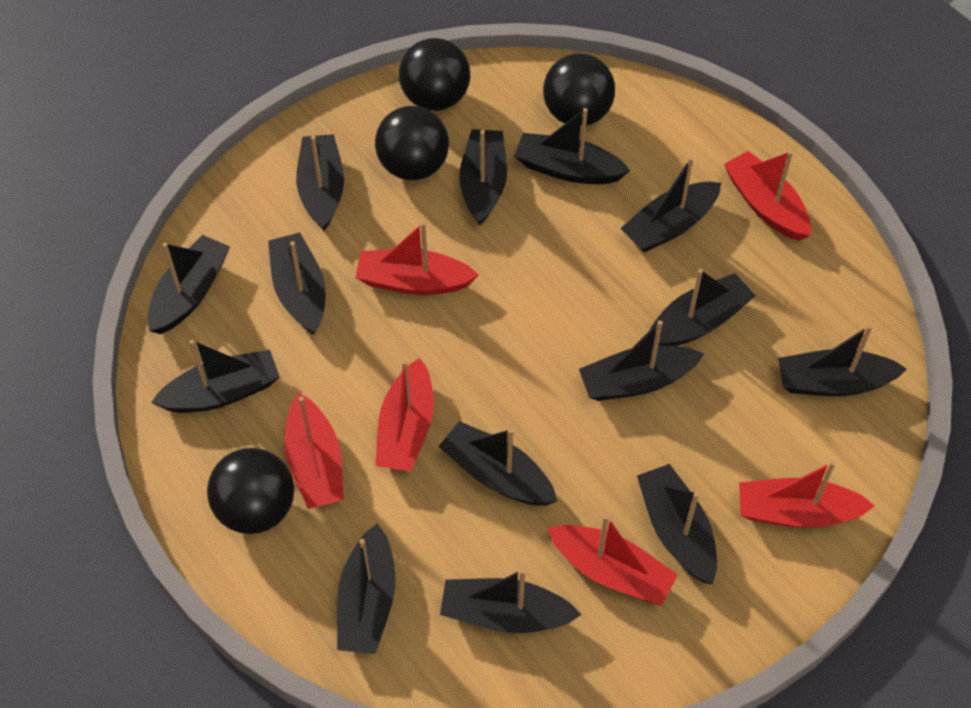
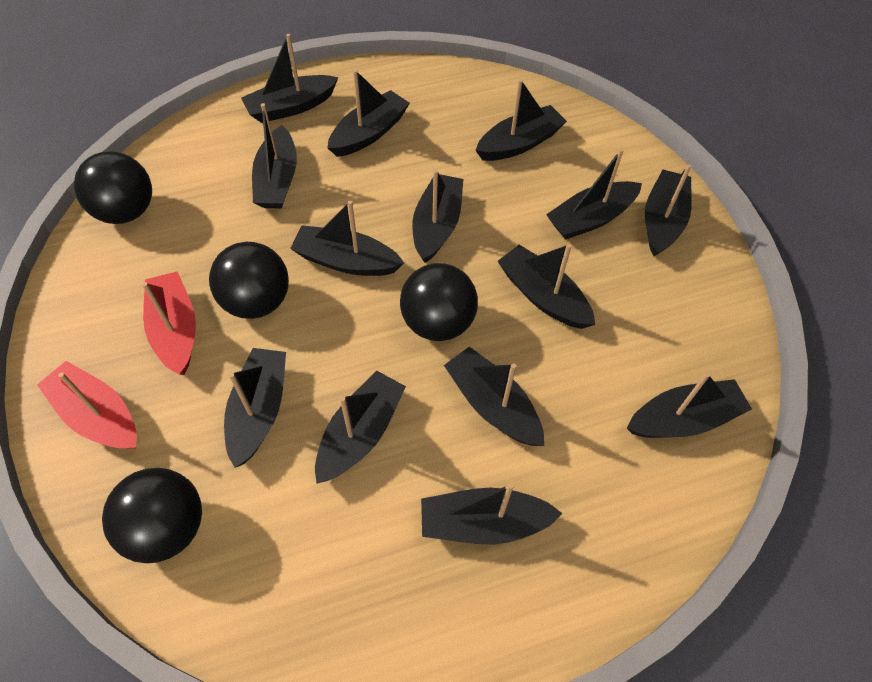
red boat: [284,393,344,509] [356,222,479,295] [375,358,434,472] [547,515,678,606] [724,151,811,241] [739,461,875,528] = 6 -> [37,361,137,449] [142,271,196,375] = 2

